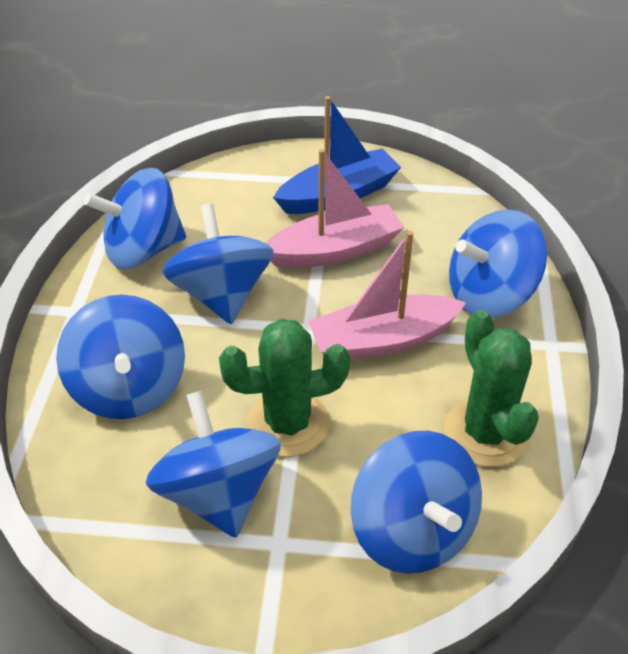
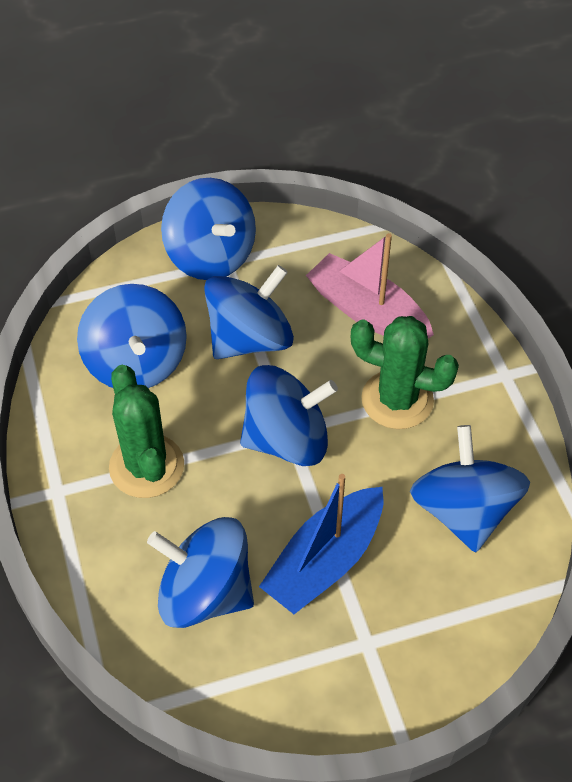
pink boat: [266,149,404,268] [308,231,466,360] = 2 -> [306,233,434,338] = 1

